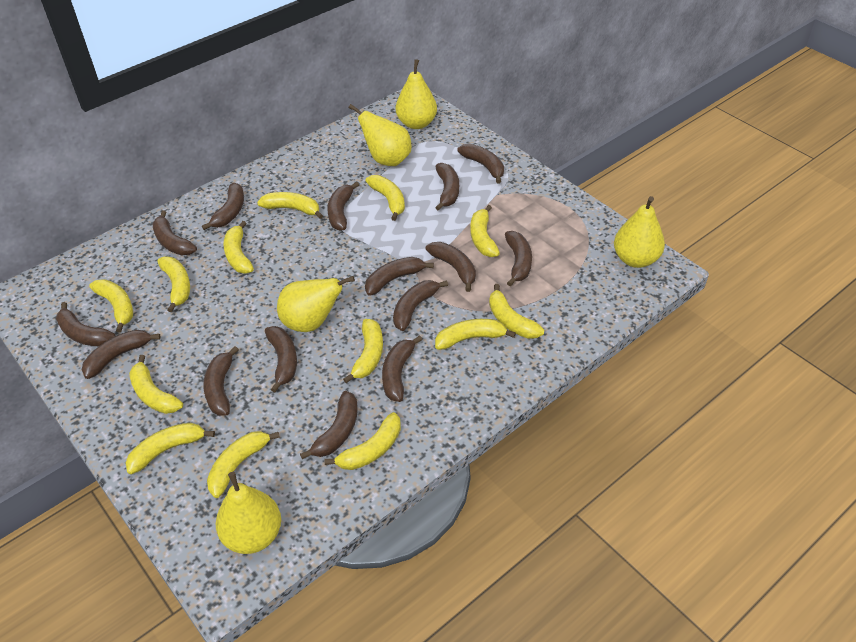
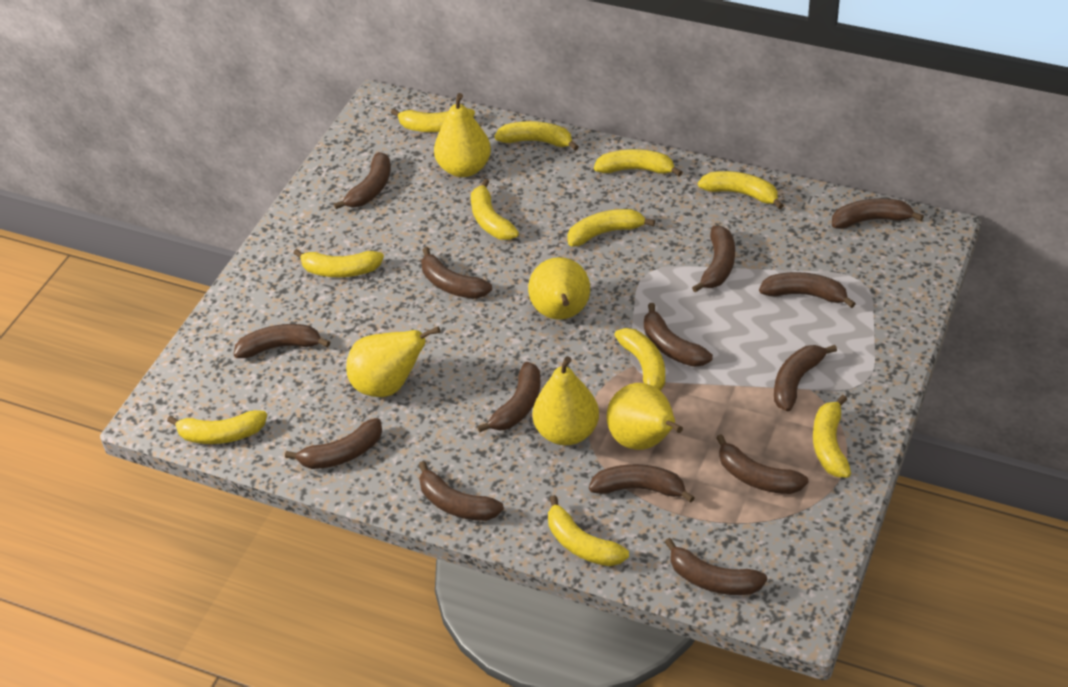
brown banana: [56,302,116,346] [82,330,160,379] [152,211,197,255] [202,183,244,230] [203,346,239,416] [265,326,297,393] [300,391,358,459] [327,182,359,231] [365,257,434,296] [382,335,422,402] [393,280,448,331] [426,242,476,292] [435,163,459,211] [457,144,504,183] [505,231,532,286] = 15 -> [234,324,330,358] [285,418,382,469] [334,152,391,209] [419,461,504,521] [421,247,492,299] [477,362,541,433] [589,464,695,503] [644,303,713,367] [665,538,767,595] [692,226,735,293] [716,434,808,494] [759,272,856,308] [774,345,837,412] [832,198,924,229] = 14
yellow banana: [89,279,133,332] [126,423,215,474] [129,355,183,414] [158,257,190,312] [207,431,280,498] [223,221,254,274] [257,192,323,219] [325,412,401,470] [343,319,383,383] [366,175,405,221] [435,319,516,350] [470,205,500,257] [489,284,544,339] = 13 -> [167,410,267,444] [293,249,384,277] [391,108,475,132] [471,179,519,240] [494,121,579,151] [548,495,629,566] [567,209,655,247] [594,149,682,176] [614,328,665,391] [698,171,784,210] [813,395,851,477] = 11

